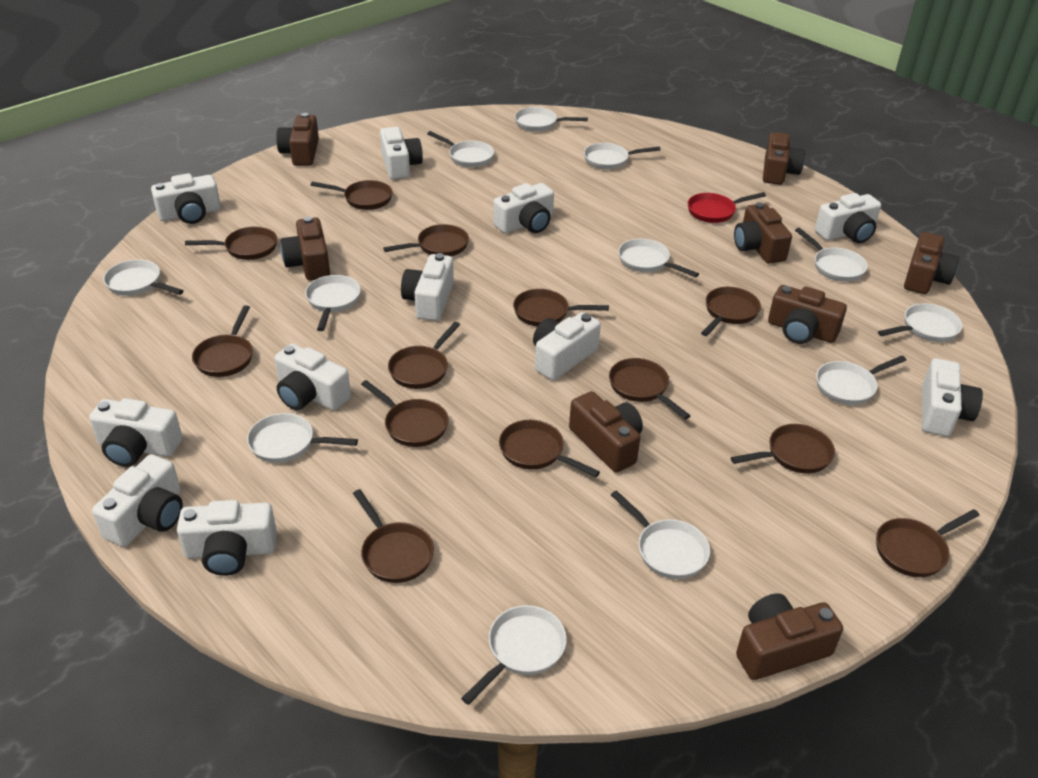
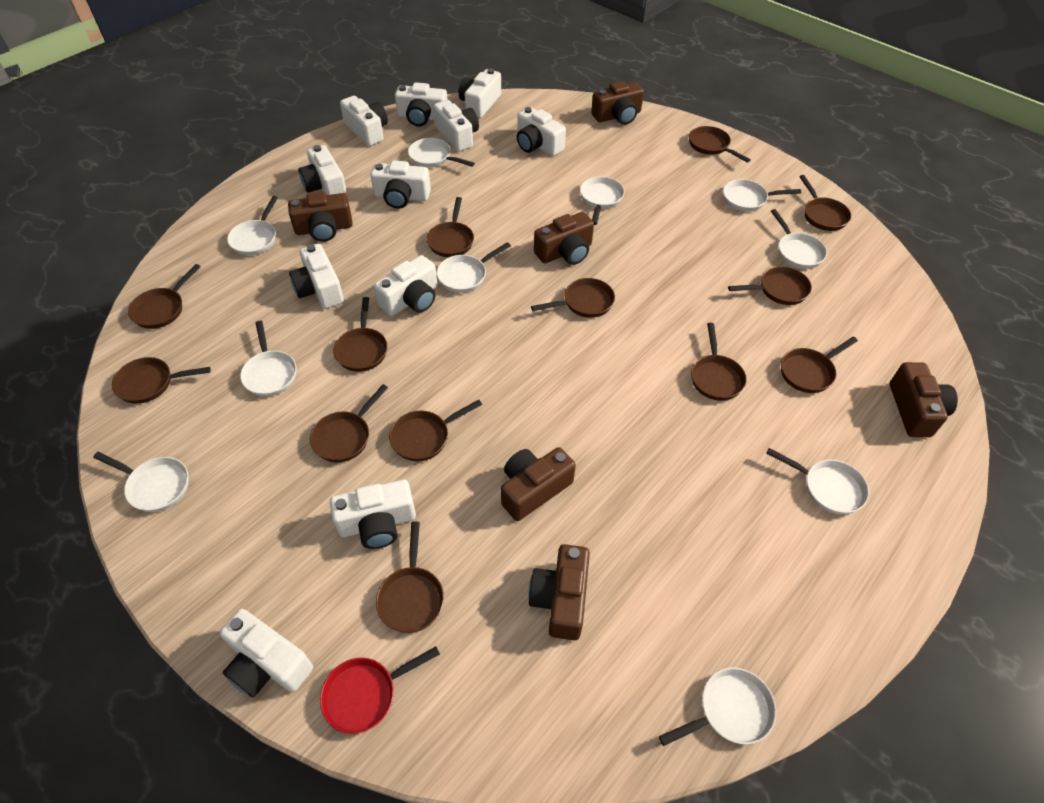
brown camera: [276,113,319,166] [280,216,330,280] [569,391,643,473] [734,202,792,264] [736,593,843,680] [763,132,805,185] [768,285,847,344] [904,232,959,294] = 8 -> [288,192,353,242] [501,447,576,521] [528,544,590,640] [534,212,594,265] [591,81,644,125] [890,362,958,437] = 6
white pan: [103,259,184,296] [247,413,358,463] [305,275,361,331] [427,131,494,167] [461,605,567,705] [514,107,588,132] [584,143,661,170] [611,490,710,579] [618,239,699,277] [795,228,868,282] [816,356,906,405] [878,303,962,342] = 12 -> [93,452,189,512] [227,196,278,256] [240,321,297,396] [408,138,475,167] [437,242,511,293] [580,176,625,225] [659,668,776,746] [723,179,801,212] [766,448,869,515] [771,209,827,269] = 10

